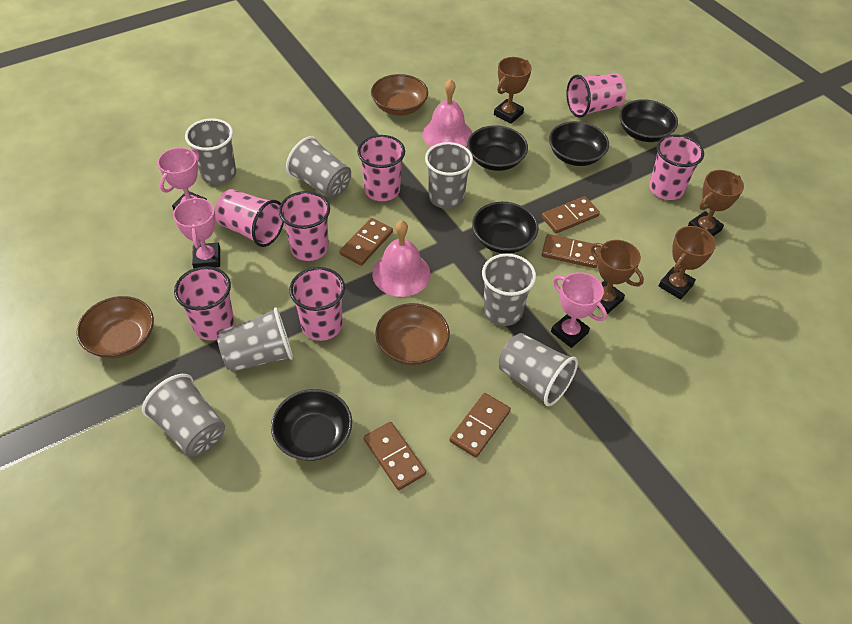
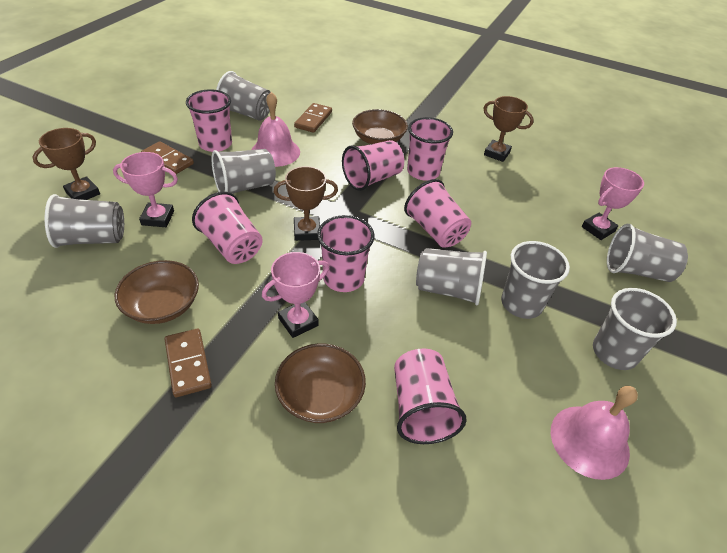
black bowl: [271,389,352,461] [467,125,528,171] [472,202,539,254] [549,121,609,166] [619,99,678,142] = 5 -> none = 0
brown domino: [340,218,393,266] [364,422,426,490] [449,393,511,458] [542,196,600,233] [542,234,601,268] = 5 -> [141,141,194,174] [165,329,212,397] [294,103,332,133] = 3
brown trophy: [494,57,532,124] [591,240,644,314] [659,226,716,300] [688,170,744,236] = 4 -> [32,128,100,200] [274,166,338,241] [483,96,534,162] = 3

